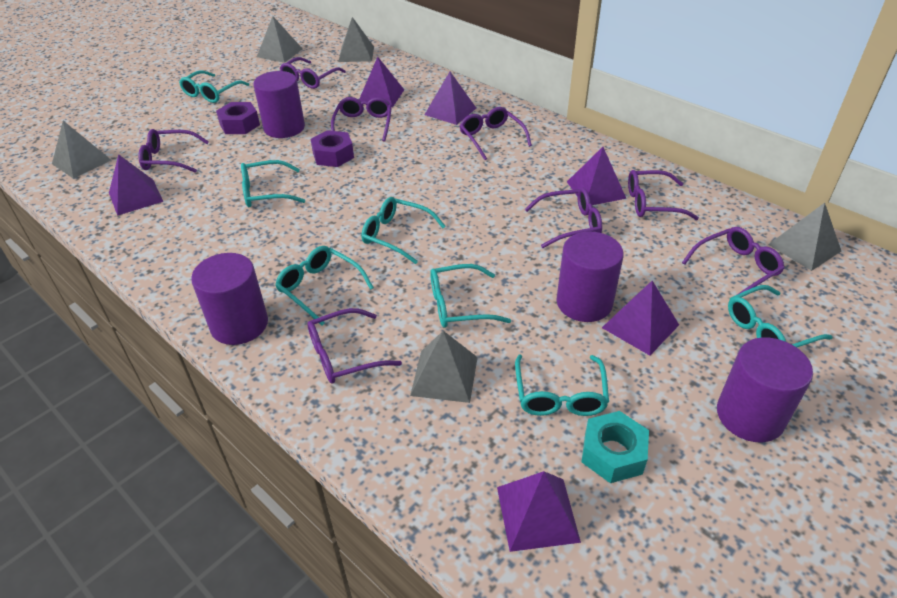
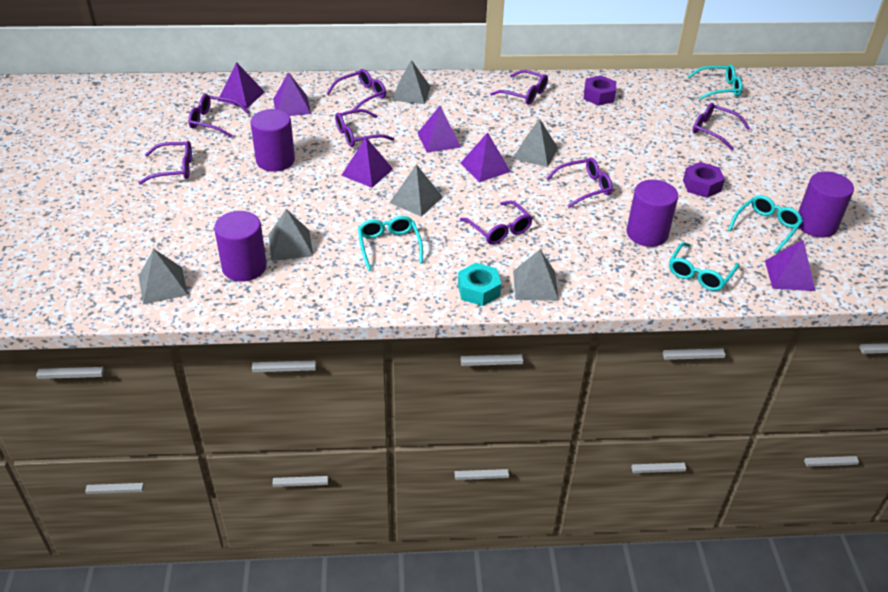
grey pyramid: [52,121,111,179] [257,16,302,63] [338,17,374,62] [410,331,478,403] [768,203,841,271] = 5 -> [139,249,188,305] [268,209,313,261] [390,164,443,217] [392,60,431,104] [513,118,558,167] [513,249,559,301] = 6
turquoise glasses: [179,70,249,103] [241,160,305,207] [275,246,374,326] [361,197,445,264] [430,264,511,328] [515,355,609,416] [728,285,833,347] = 7 -> [358,216,423,271] [669,242,739,291] [688,64,742,100] [728,195,803,253] = 4

